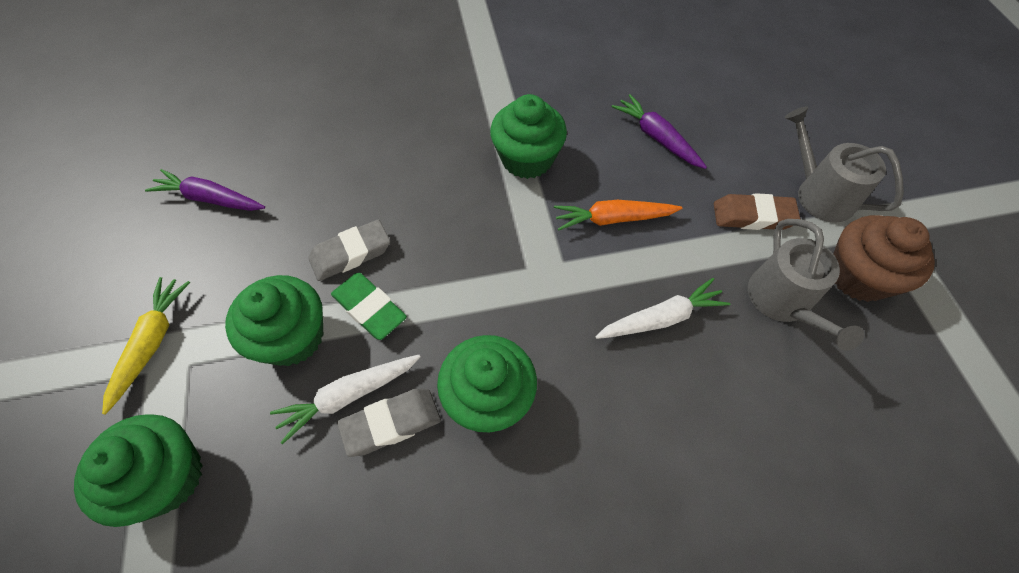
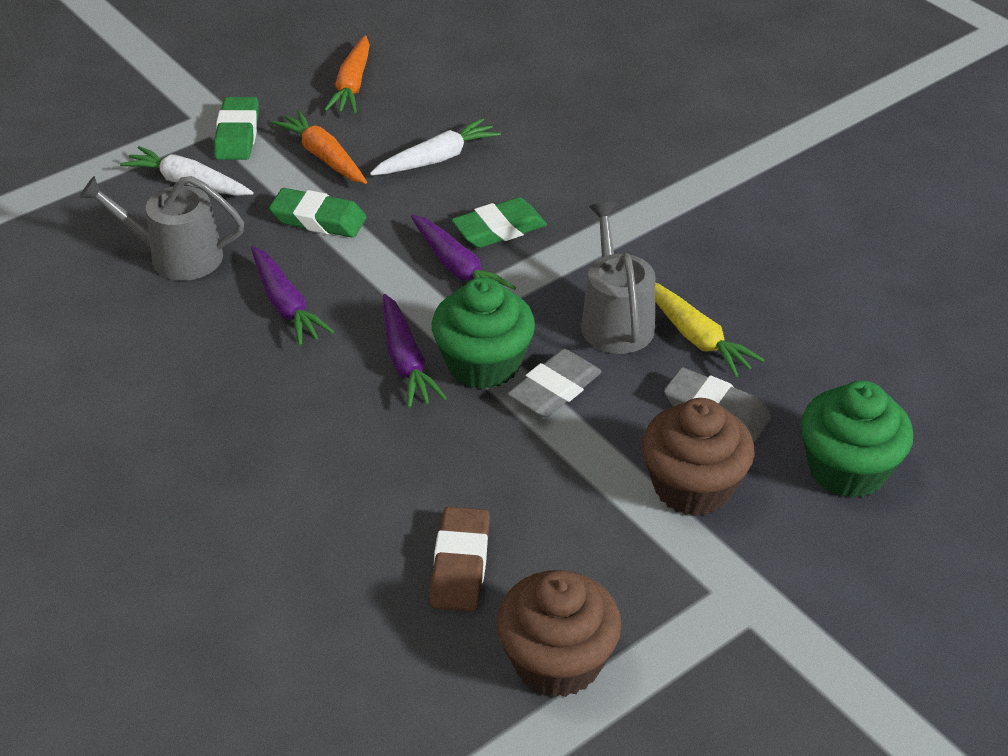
brown cupcake: [833,215,935,302] = 1 -> [497,570,622,697] [642,398,755,516] = 2
green cupcake: [74,414,203,527] [225,275,323,366] [437,335,537,432] [490,94,567,179] = 4 -> [432,277,535,389] [801,381,913,498] = 2
green eraser: [331,273,407,340] = 1 -> [214,97,259,160] [269,188,367,238] [451,197,547,248] = 3
orange carrot: [554,200,682,231] = 1 -> [272,110,367,184] [324,36,370,113] = 2
purple carrot: [145,169,265,211] [612,94,707,169] = 2 -> [251,246,334,346] [383,294,447,408] [411,214,516,290] = 3

